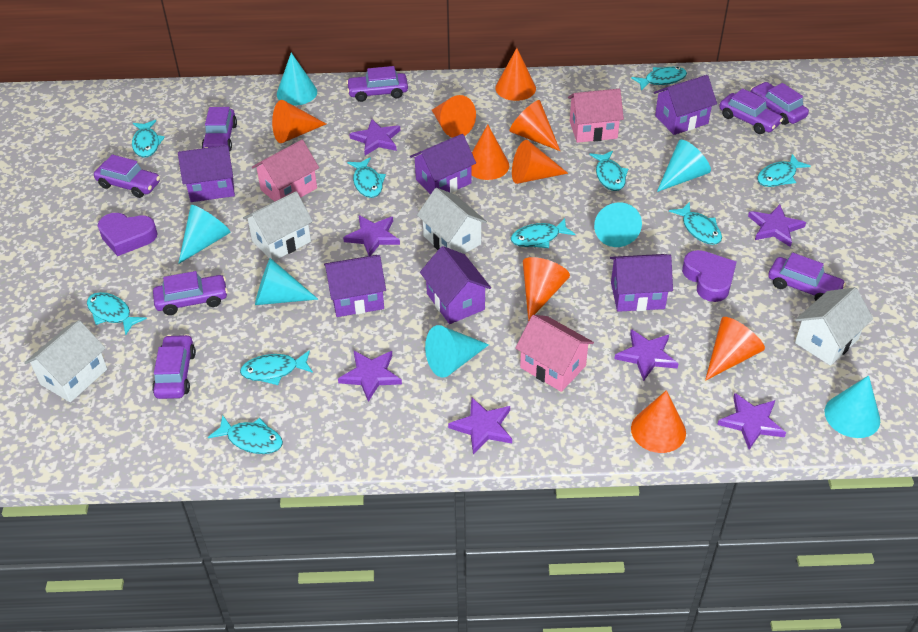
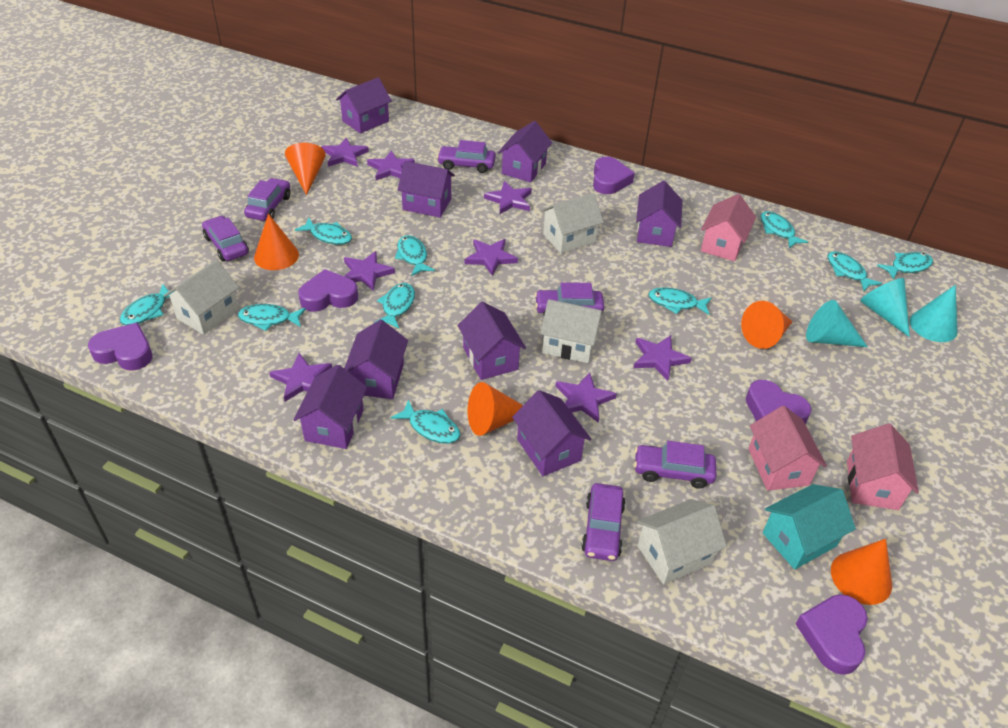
orange cone: [272,100,326,143] [432,95,476,138] [471,125,509,180] [495,48,536,101] [510,100,560,151] [512,140,568,184] [523,257,570,321] [631,390,686,453] [705,317,765,381] = 9 -> [254,214,299,270] [285,143,326,195] [468,382,523,436] [741,301,792,349] [831,539,892,605] = 5
purple car: [94,154,160,198] [152,334,196,399] [153,271,228,315] [202,107,237,151] [346,66,408,102] [719,88,783,134] [750,82,809,125] [768,253,846,301] = 8 -> [202,216,249,261] [244,178,290,221] [437,140,496,173] [535,282,604,315] [581,483,626,561] [634,441,716,489] = 6
purple heart: [97,213,158,256] [682,250,736,302] = 2 -> [88,323,153,371] [298,269,358,312] [593,157,635,194] [746,380,812,424] [796,594,868,675] = 5
purple house: [178,145,235,202] [324,255,386,317] [410,134,476,195] [420,246,491,324] [610,254,673,312] [654,75,717,135] = 6 -> [293,365,367,449] [336,77,392,133] [344,320,408,399] [398,161,455,218] [457,301,526,380] [498,121,552,183] [512,390,591,476] [636,181,683,247] = 8
purple star: [338,350,402,402] [343,215,400,256] [349,119,401,155] [448,398,512,454] [614,329,678,381] [717,393,786,450] [748,204,806,247] = 7 -> [269,353,332,402] [321,138,369,167] [344,251,395,291] [367,151,415,180] [464,239,518,276] [484,181,532,214] [555,372,617,423] [633,335,692,381] = 8
turquoise cone: [178,205,231,264] [255,258,318,305] [277,53,317,105] [425,325,489,378] [594,203,642,247] [657,140,711,192] [825,375,880,438] = 7 -> [806,300,868,347] [860,278,910,337] [910,285,958,342] = 3
turquoise house: none = 0 -> [762,484,856,569] = 1

